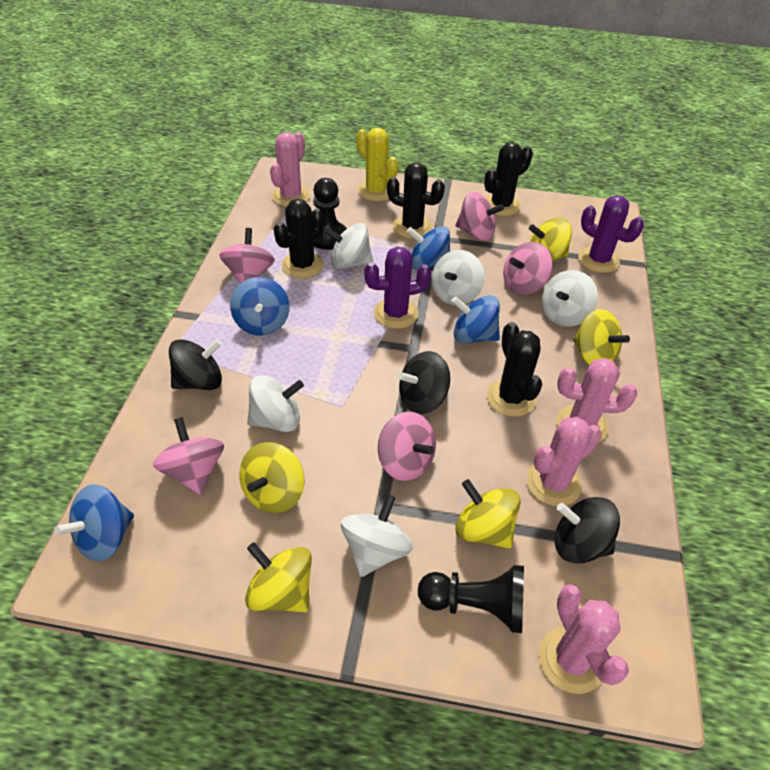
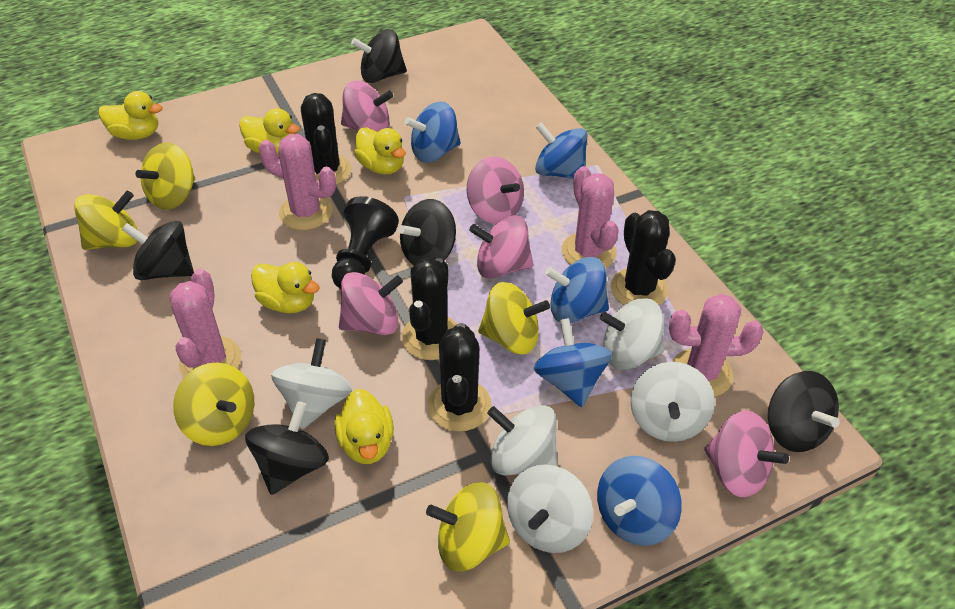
black pawn: [313,178,347,250] [418,565,524,633] = 2 -> [332,196,399,289] = 1
black spinning top: [169,339,222,390] [398,351,450,414] [554,497,620,564] = 3 -> [122,221,194,280] [245,401,329,495] [351,29,407,83] [398,199,456,265] [768,371,840,452] = 5
blue spinning top: [54,484,134,562] [230,277,290,336] [407,226,450,270] [452,295,500,343] = 4 -> [405,102,461,163] [533,318,612,407] [535,122,587,179] [545,257,609,323] [597,456,682,546] = 5
purple cactus: [364,247,432,329] [578,195,644,273] = 2 -> none = 0
yellow cactus: [356,128,398,202] = 1 -> none = 0
yellow duck: none = 0 -> [99,91,163,140] [239,108,300,155] [251,262,320,313] [334,389,394,464] [354,127,406,175] = 5

